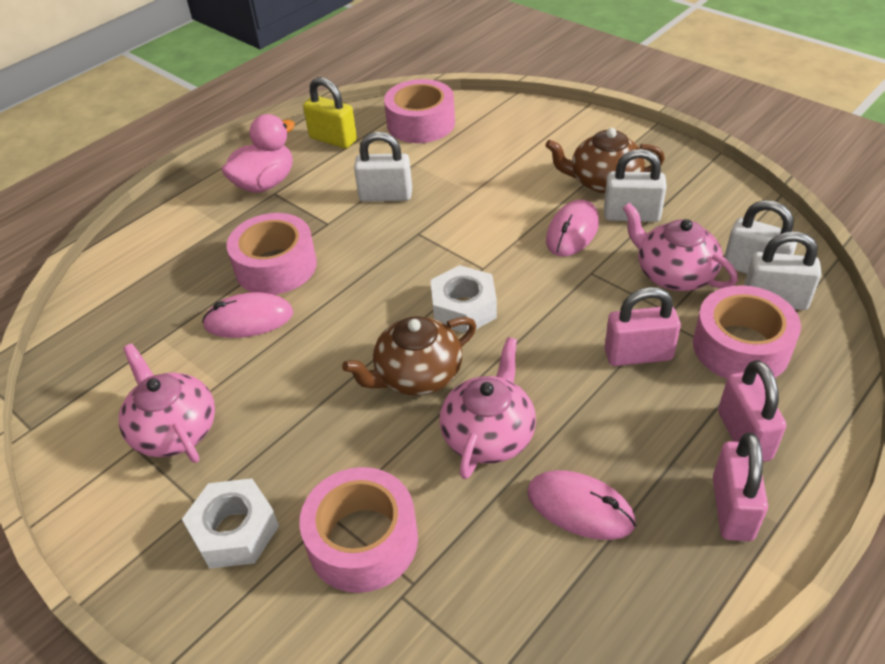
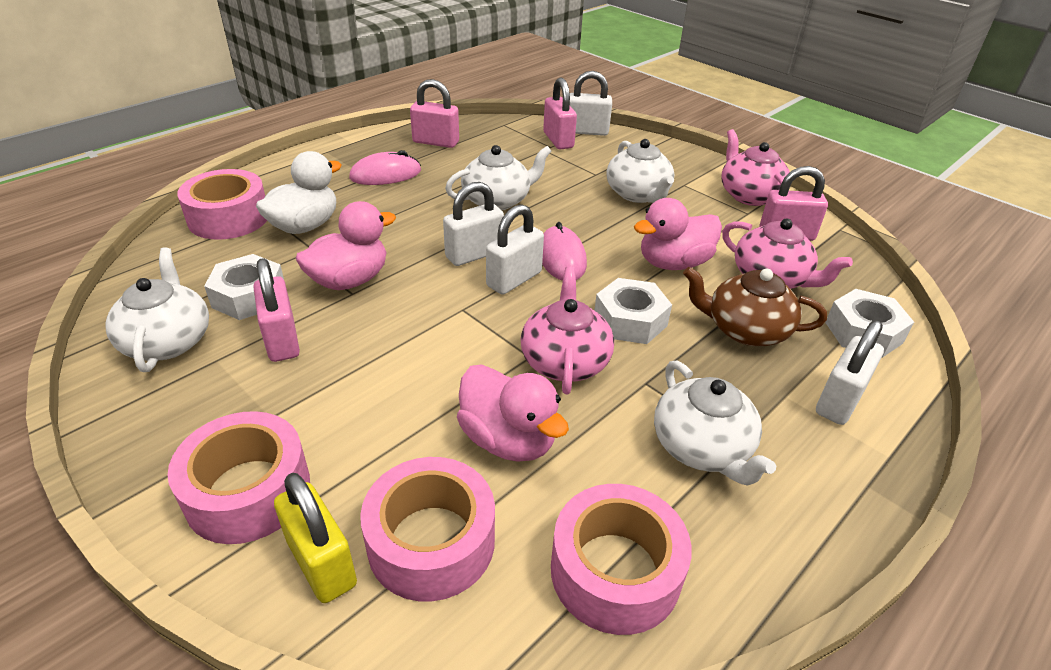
brown teapot: [342,316,477,396] [545,128,665,194] = 2 -> [683,267,827,346] = 1
pink duck: [222,114,295,193] = 1 -> [296,201,396,290] [457,364,569,462] [634,198,722,270] = 3
pink mouse: [202,292,294,338] [527,470,636,540] [546,200,599,257] = 3 -> [349,150,421,185] [542,222,587,281] = 2
pink padlock: [604,287,681,366] [713,433,768,541] [718,360,786,462] = 3 -> [253,258,300,362] [410,79,459,148] [543,78,577,149] [759,166,828,241] = 4
white duck: none = 0 -> [256,151,342,234] = 1
white nut: [182,478,279,569] [430,265,497,333] = 2 -> [204,254,284,320] [594,278,672,344] [825,289,914,358] = 3
white teapot: none = 0 -> [105,247,209,372] [445,145,552,210] [606,139,674,203] [654,361,776,486] = 4

